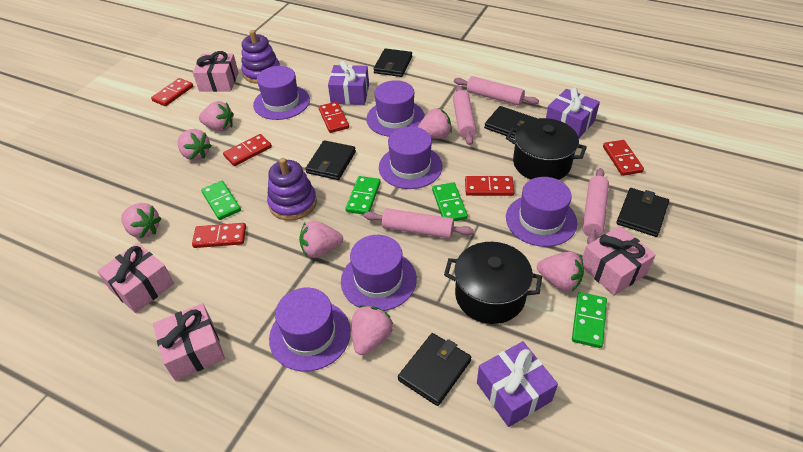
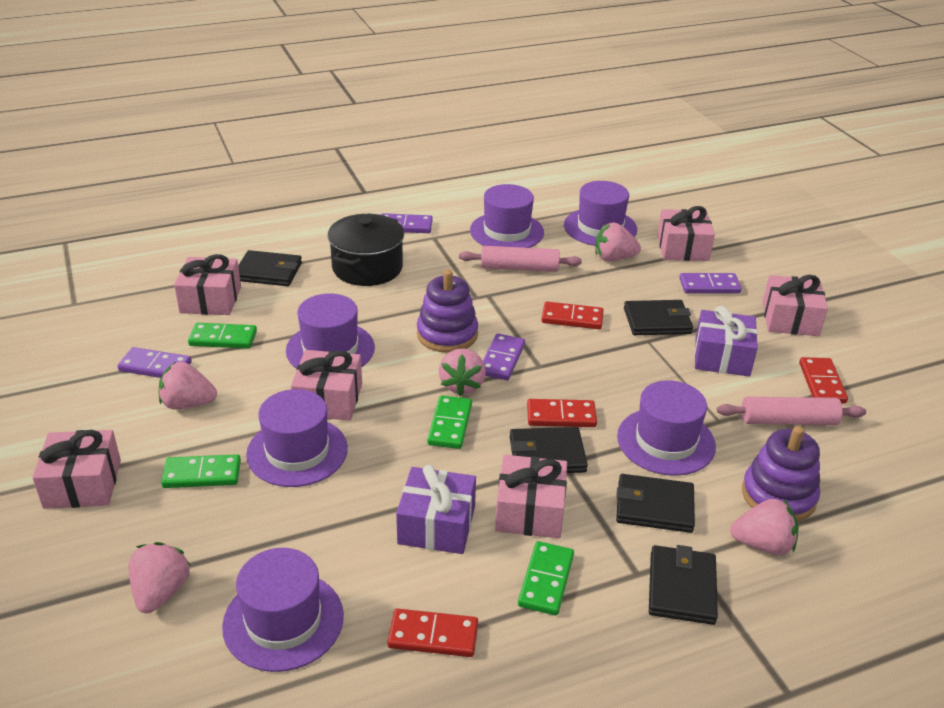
black pot: [444,242,542,324] [506,118,587,180] = 2 -> [328,214,404,286] = 1
pink gift: [97,243,174,313] [153,303,225,381] [193,51,239,92] [582,226,656,296] = 4 -> [32,430,121,509] [174,254,241,315] [291,350,362,421] [495,455,567,538] [657,206,715,261] [762,275,828,336] = 6
pink rolling pin: [364,208,474,239] [453,86,476,145] [454,76,539,106] [582,168,609,244] = 4 -> [459,246,582,272] [717,397,866,425] = 2
pink strawberry: [121,203,162,238] [178,129,212,160] [199,101,234,132] [299,221,343,258] [352,305,393,355] [418,108,452,139] [537,252,584,291] = 7 -> [129,542,190,613] [159,362,217,410] [439,349,486,396] [595,223,641,261] [730,499,799,555] = 5
purple domino: none = 0 -> [117,347,192,378] [380,213,433,233] [483,333,525,380] [679,273,742,294] = 4
purple gift: [328,61,369,105] [477,341,558,427] [546,88,600,138] = 3 -> [396,465,476,554] [695,306,758,377] = 2
red domino: [151,78,193,106] [192,223,246,248] [223,134,272,166] [318,102,349,133] [465,176,514,196] [603,140,644,176] = 6 -> [387,608,478,657] [527,399,597,427] [541,301,604,329] [799,357,848,404] = 4

